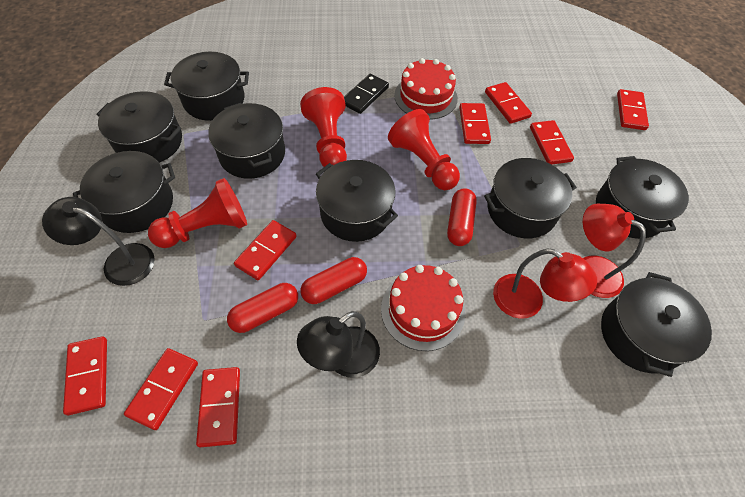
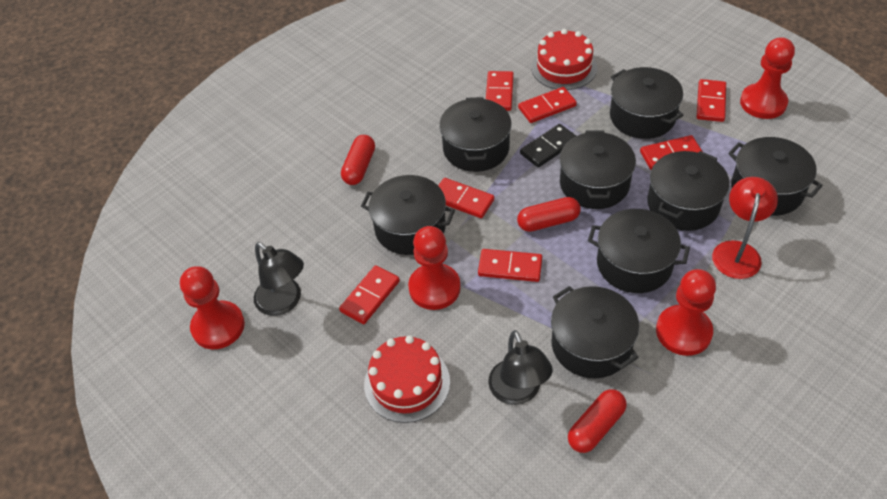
red domino: [63,336,107,415] [124,348,198,430] [196,367,240,447] [234,220,296,280] [459,103,491,144] [485,82,532,124] [530,120,574,165] [617,89,649,130] = 8 -> [339,265,400,324] [438,178,494,218] [478,249,542,282] [486,71,514,111] [518,87,577,123] [640,135,703,170] [697,79,726,122] = 7
red lamp: [493,248,597,319] [583,203,646,298] = 2 -> [712,177,778,279] = 1
red pawn: [148,178,247,248] [300,87,347,167] [388,109,460,190] = 3 -> [180,266,245,349] [408,226,461,310] [656,269,716,356] [740,37,795,119] = 4

